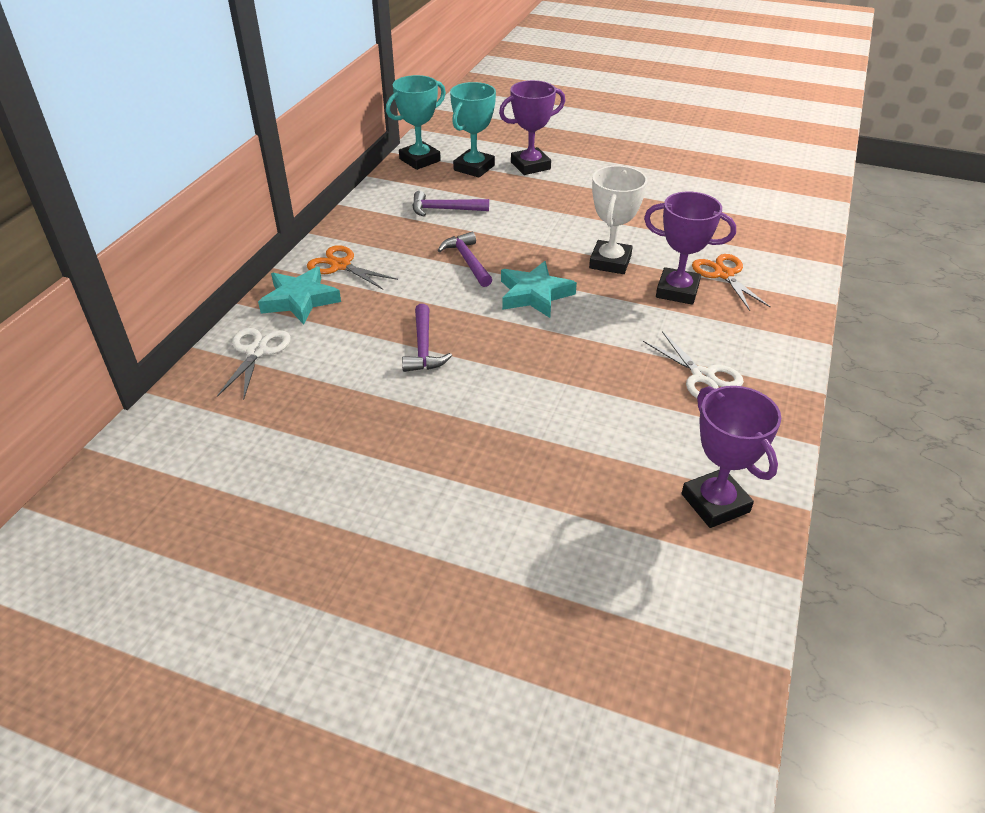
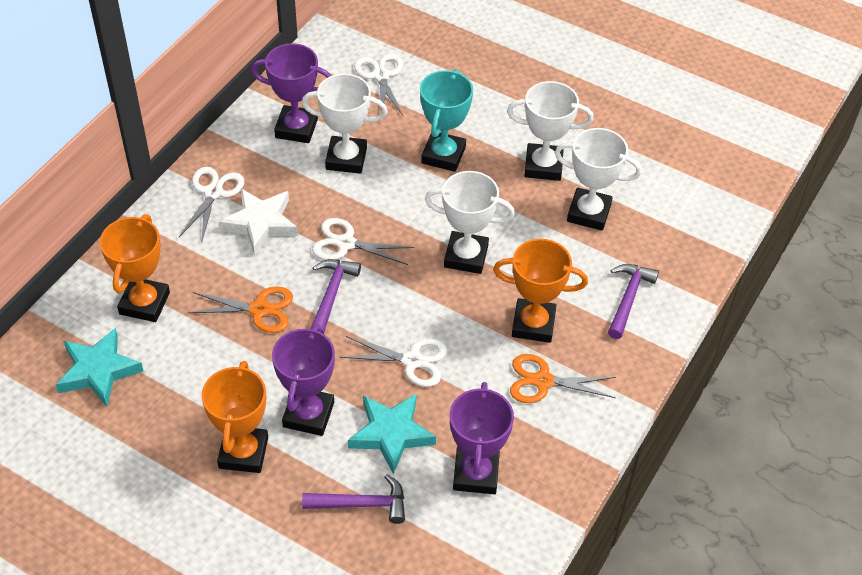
orange trophy: none = 0 -> [100,214,170,322] [202,361,268,473] [493,239,588,343] = 3
turquoise trophy: [386,75,446,170] [450,82,496,178] = 2 -> [420,70,473,172] = 1
white scissors: [217,328,291,400] [643,331,744,398] = 2 -> [179,167,244,243] [312,218,414,265] [340,336,448,387] [354,53,403,115] = 4
white star: none = 0 -> [219,188,298,255] = 1
white trophy: [589,166,647,274] = 1 -> [302,74,388,174] [425,171,515,274] [507,81,594,181] [555,128,642,230] = 4

